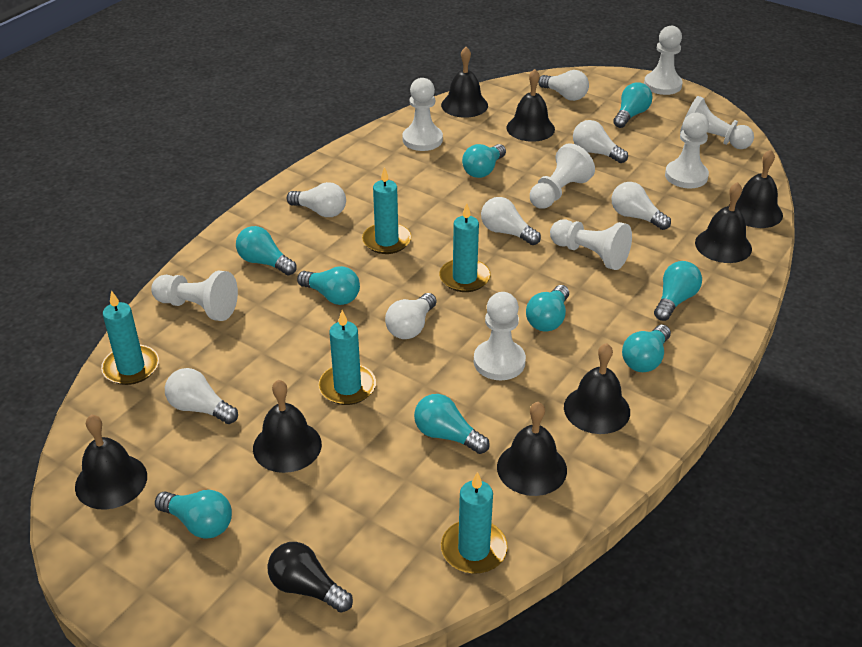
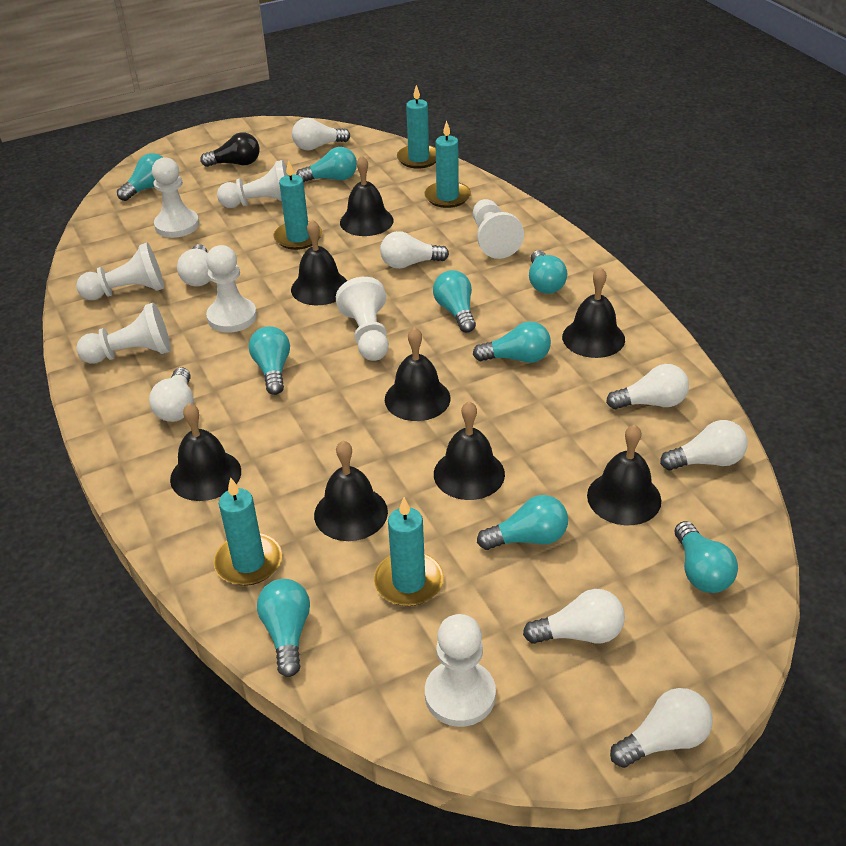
white light bulb: [165,368,238,424] [287,182,346,217] [385,293,437,339] [481,197,541,245] [538,70,589,101] [573,120,628,163] [612,182,671,230] = 7 -> [149,367,194,422] [177,244,210,286] [292,118,350,150] [380,231,449,269] [523,589,625,644] [606,364,689,409] [610,688,713,768] [660,420,747,471] = 8

